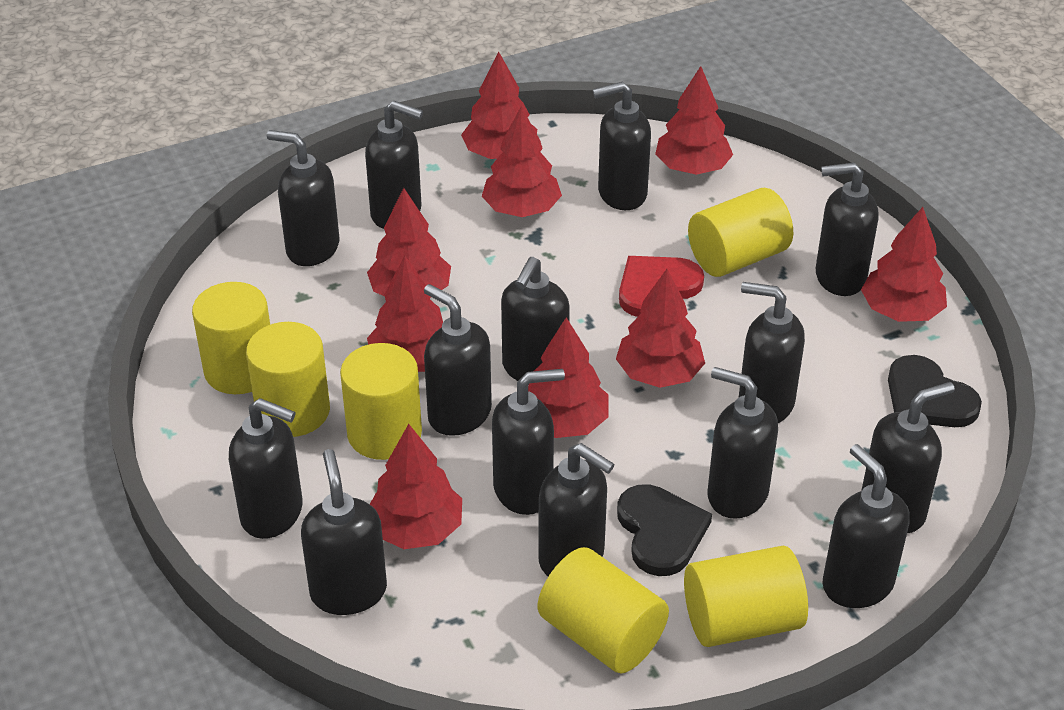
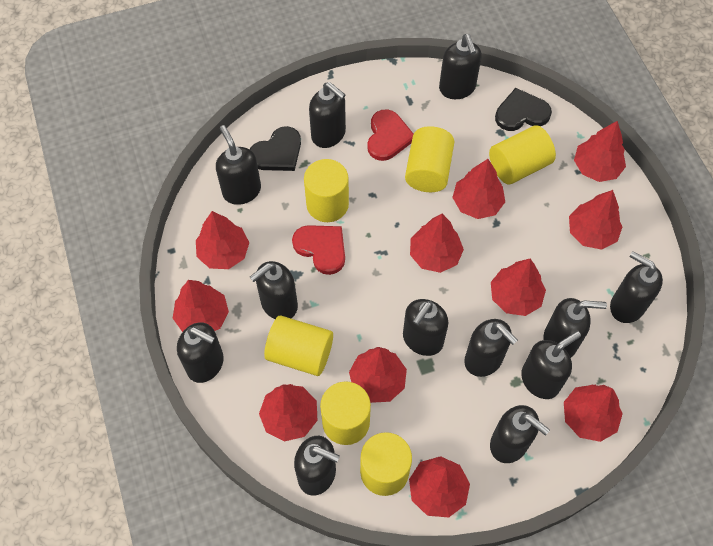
black soap dispenser: [229,398,303,539] [267,130,340,266] [301,449,387,615] [365,101,423,229] [424,284,492,436] [492,369,565,515] [501,257,570,381] [538,443,615,576] [593,81,651,210] [708,367,778,519] [739,282,805,423] [816,162,879,296] [822,444,910,608] [861,382,955,533] = 14 -> [177,322,224,383] [216,125,261,205] [250,261,298,319] [294,436,340,496] [309,82,346,148] [403,299,448,356] [439,34,482,99] [464,319,518,377] [490,405,550,463] [521,331,581,399] [544,298,607,358] [610,251,663,323] = 12
red heart: [619,256,704,317] = 1 -> [292,225,345,275] [367,109,413,161] = 2
red tree: [367,188,451,298] [367,256,443,372] [370,424,462,549] [461,52,537,159] [482,106,562,217] [528,317,608,438] [616,269,705,388] [655,66,733,175] [861,207,947,322] = 9 -> [173,280,229,332] [196,211,250,269] [259,384,317,441] [349,347,407,403] [409,456,470,517] [410,214,464,273] [452,159,505,219] [491,259,546,316] [564,384,623,442] [569,190,622,250] [574,121,626,182] = 11

